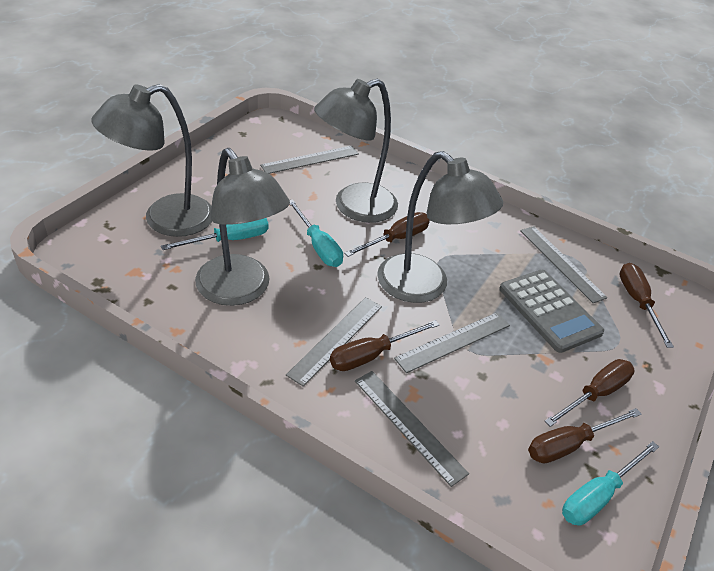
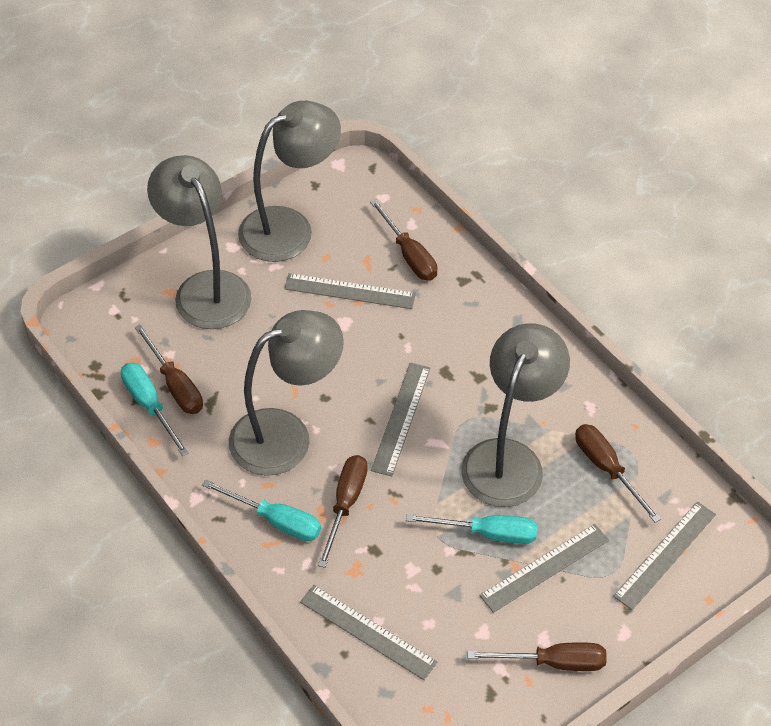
grey calculator: [499,270,604,353] = 1 -> none = 0

